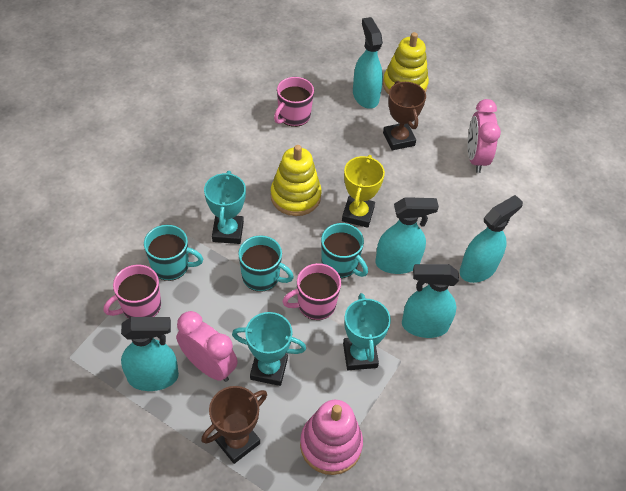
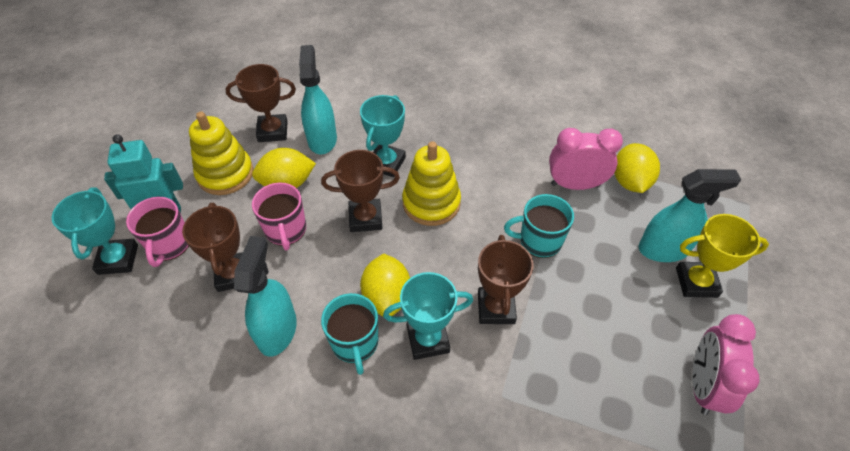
brown trophy: [201,386,267,464] [383,81,426,151] = 2 -> [182,203,243,292] [225,64,296,142] [321,150,400,232] [478,235,534,324] = 4
pink mug: [104,265,161,319] [274,77,314,127] [282,263,341,320] = 3 -> [126,197,189,267] [252,182,306,250] = 2
pink stacking toy: [300,400,363,475] = 1 -> none = 0
turquoise mug: [144,225,203,281] [238,235,294,292] [321,223,368,278] = 3 -> [321,293,378,375] [504,194,574,258] = 2
turquoise robot: none = 0 -> [104,134,183,213] = 1
turquoise spray bottle: [121,317,179,391] [353,17,383,109] [375,197,439,274] [402,264,459,338] [460,195,523,283] = 5 -> [234,236,297,357] [299,45,337,154] [638,169,741,262] = 3
yellow lemon: none = 0 -> [252,148,316,188] [360,253,410,316] [614,143,660,193] = 3

